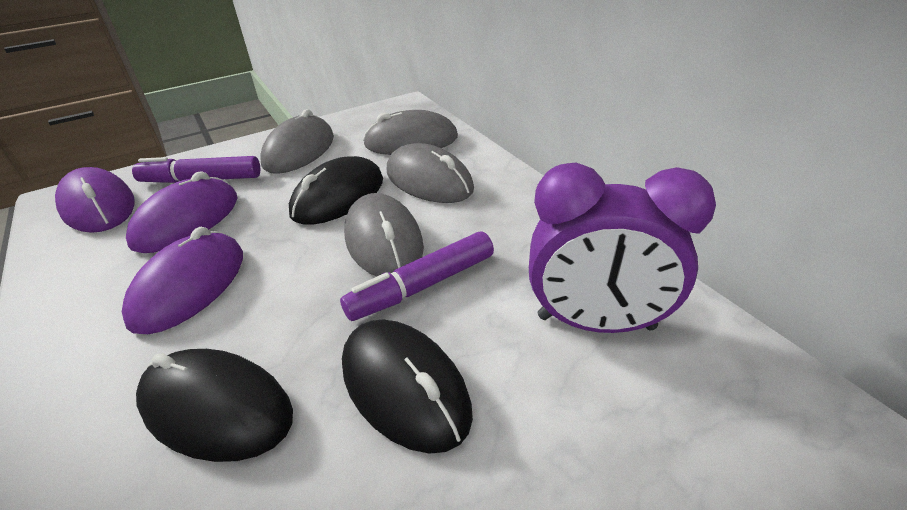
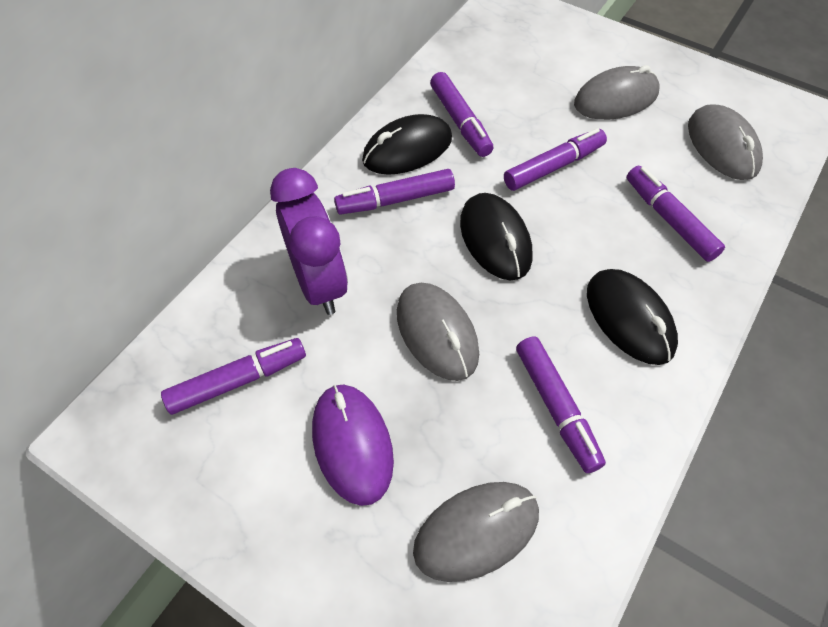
purple marker: [132,156,260,183] [340,231,494,321] = 2 -> [161,338,306,415] [334,169,455,215] [430,72,494,157] [504,128,607,191] [516,336,606,473] [626,166,725,262] = 6
purple mouse: [55,167,134,233] [122,227,243,334] [126,171,237,253] = 3 -> [312,385,394,506] = 1

